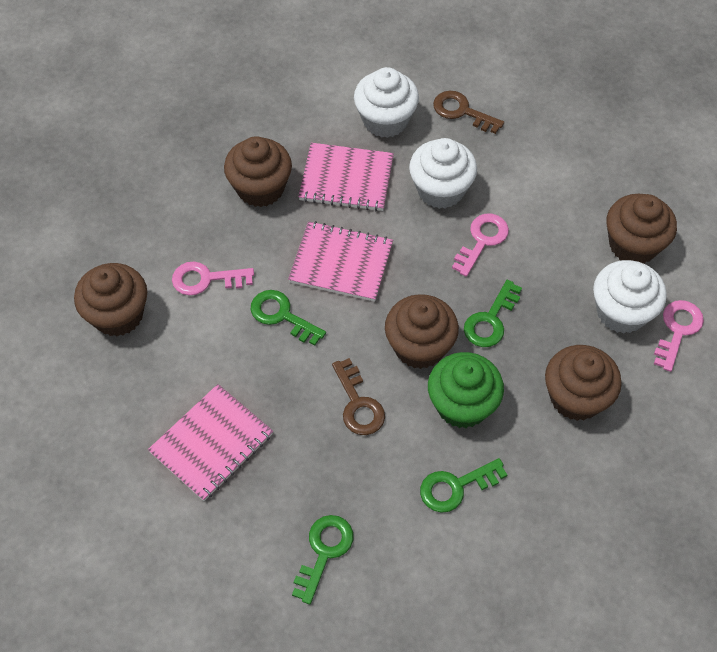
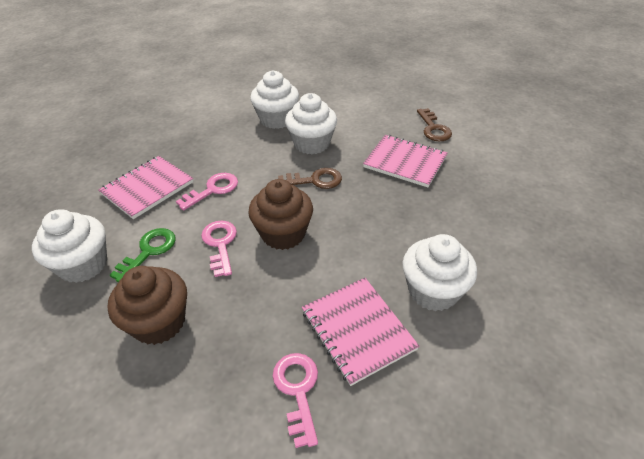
brown cupcake: [74,263,147,336] [224,136,292,207] [385,294,459,369] [545,345,622,421] [606,194,677,264] = 5 -> [108,266,187,345] [248,179,313,250] = 2
green cupcake: [428,352,504,428] = 1 -> none = 0
green key: [251,290,326,346] [292,515,353,604] [420,458,507,513] [464,280,522,347] = 4 -> [110,228,176,282] = 1
white cupcake: [354,67,419,138] [409,138,477,209] [593,260,667,334] = 3 -> [32,209,107,283] [250,70,299,129] [285,93,337,154] [403,234,477,311] = 4

